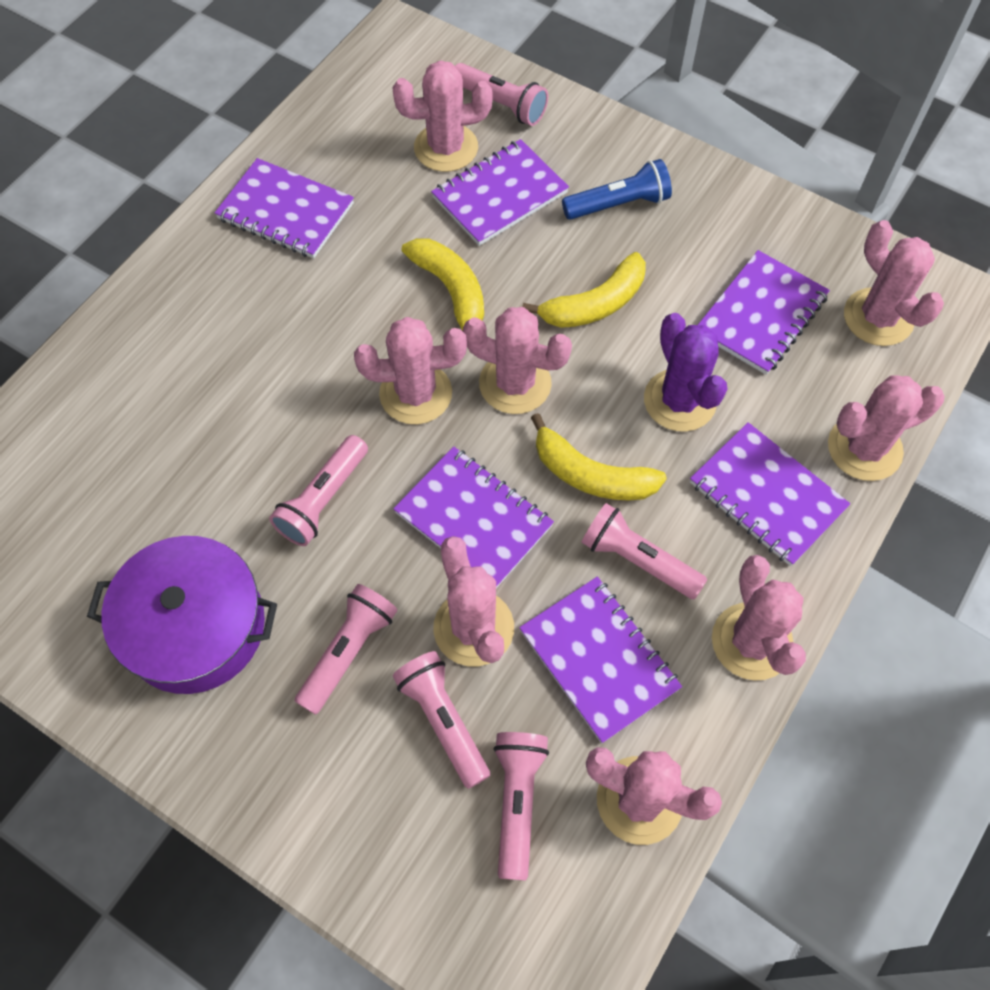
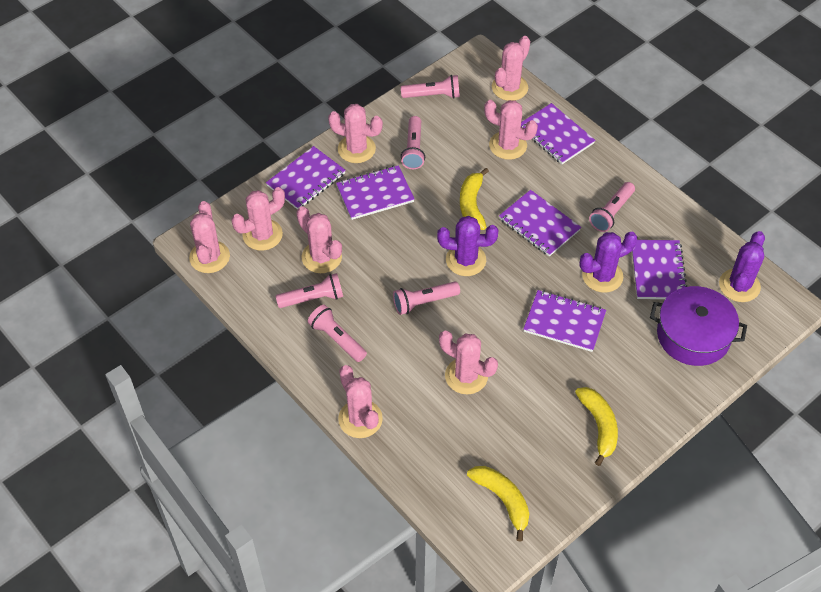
blue flashlight: [562,159,672,220] = 1 -> none = 0
purple cactus: [644,313,727,432] = 1 -> [437,216,499,276] [579,232,637,293] [719,231,765,302] = 3

